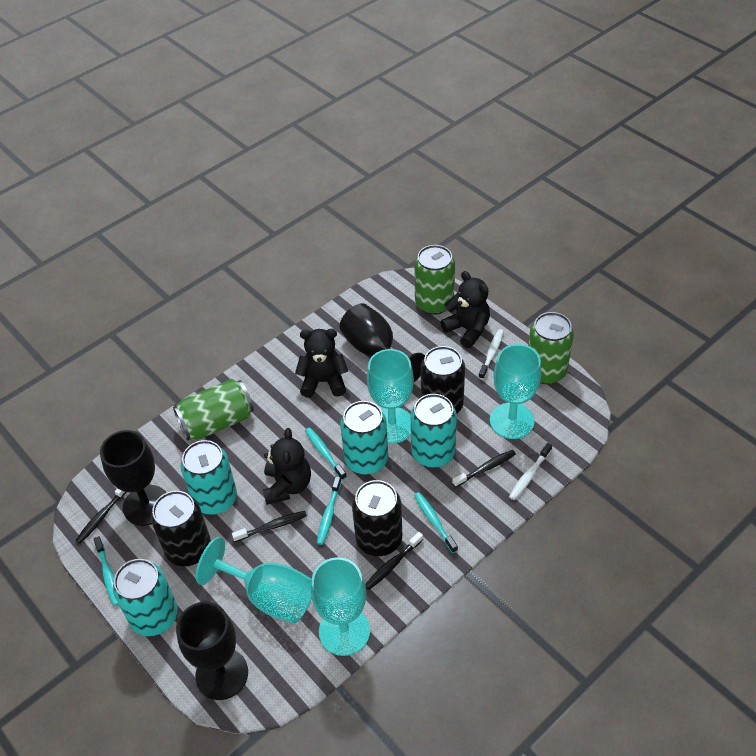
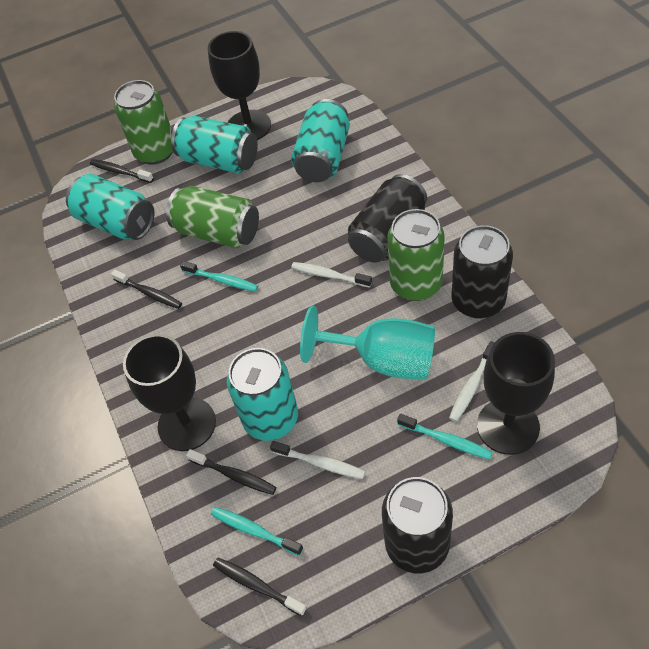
black teddy bear: [263,428,311,505] [295,329,348,398] [440,271,490,348] = 3 -> none = 0
turquoise goblet: [196,537,312,623] [311,557,370,656] [367,349,414,444] [490,344,541,439] = 4 -> [300,306,435,380] = 1
turquoise toothbrush: [94,536,119,606] [305,428,347,480] [317,476,342,545] [414,492,458,553] = 4 -> [180,261,258,292] [211,507,303,556] [397,414,492,460] = 3
white toothbrush: [478,329,504,380] [509,443,552,500] = 2 -> [270,441,365,479] [291,262,372,288] [449,341,495,422] = 3

